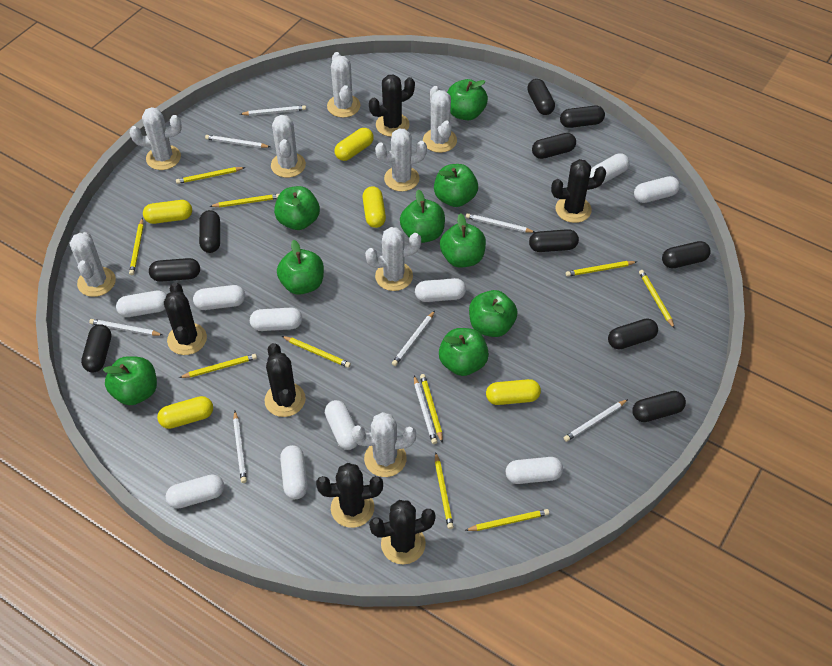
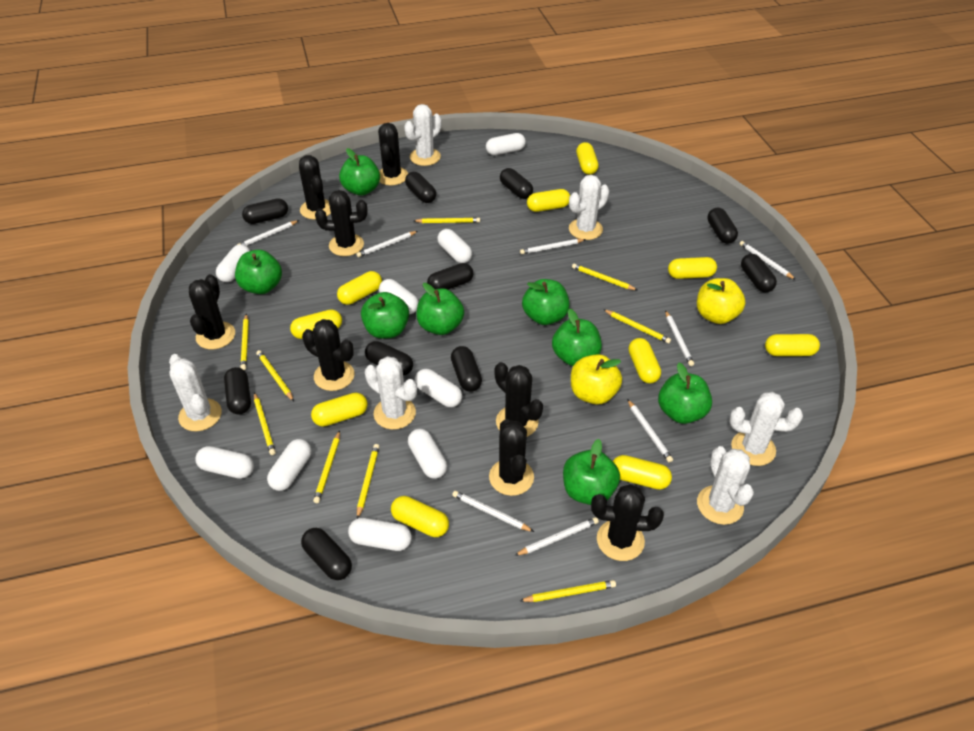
black cactus: [164,282,207,355] [265,343,306,417] [316,463,383,528] [369,74,415,137] [369,500,436,564] [551,159,606,223] = 6 -> [189,274,235,349] [299,155,331,219] [302,319,354,391] [315,190,367,256] [378,123,408,185] [489,419,534,496] [494,362,543,437] [591,484,664,561] = 8
green apple: [103,356,157,405] [274,186,320,230] [277,240,324,295] [400,189,445,243] [434,164,478,207] [439,328,489,376] [440,213,486,268] [447,79,488,120] [469,290,518,337] = 9 -> [235,250,282,294] [339,148,380,196] [361,292,409,339] [416,283,464,335] [522,279,570,325] [552,309,602,366] [563,439,620,505] [658,363,712,424] = 8
white cactus: [70,232,116,297] [130,107,182,170] [271,115,306,178] [327,52,360,118] [352,412,416,477] [365,227,421,291] [375,128,427,192] [423,86,457,153] = 8 -> [169,354,222,431] [365,356,417,430] [404,104,442,166] [569,175,609,240] [697,446,754,525] [730,392,803,466] = 6
white capsule: [116,291,166,317] [166,474,224,509] [193,285,245,310] [250,307,302,331] [280,445,308,499] [325,400,358,450] [415,278,466,302] [506,457,563,484] [590,153,630,184] [634,176,680,203] = 10 -> [195,446,254,479] [216,244,250,282] [267,439,311,491] [348,518,412,551] [379,279,419,314] [408,429,447,479] [415,369,462,407] [437,229,472,263] [486,133,526,155] = 9
yellow apple: none = 0 -> [571,354,622,405] [697,278,746,324] = 2
yellow capsule: [143,200,192,224] [157,396,213,429] [334,128,374,161] [363,186,386,228] [486,379,541,405] = 5 -> [290,309,342,339] [311,393,368,427] [337,271,382,305] [391,496,449,537] [527,189,570,212] [576,142,599,175] [613,455,672,490] [628,338,661,383] [668,257,717,279] [765,334,820,356] = 10
yellow pencil: [129,218,144,275] [176,167,245,184] [179,354,257,378] [209,194,279,207] [282,336,351,368] [420,374,443,443] [435,452,454,529] [465,509,549,531] [566,261,636,277] [639,270,675,329] = 10 -> [240,314,249,370] [254,392,276,455] [256,350,294,401] [313,430,340,503] [357,444,379,519] [414,218,480,223] [520,580,616,602] [572,264,637,290] [603,309,671,343] = 9

